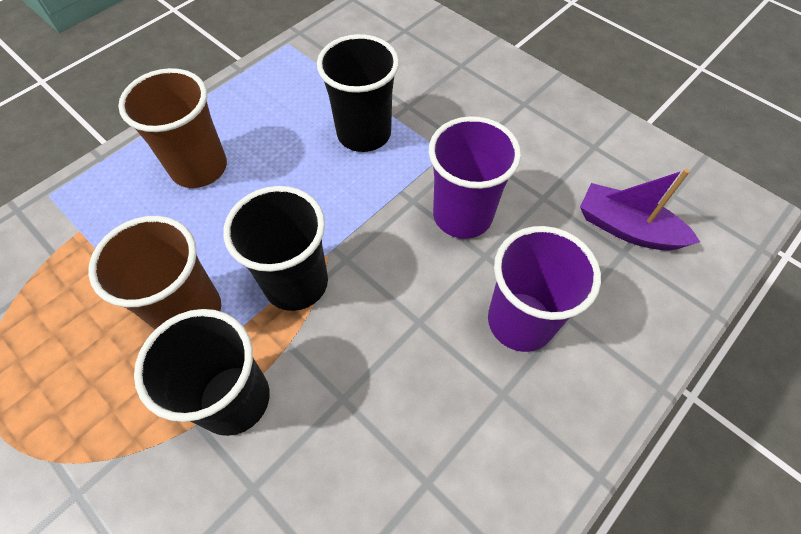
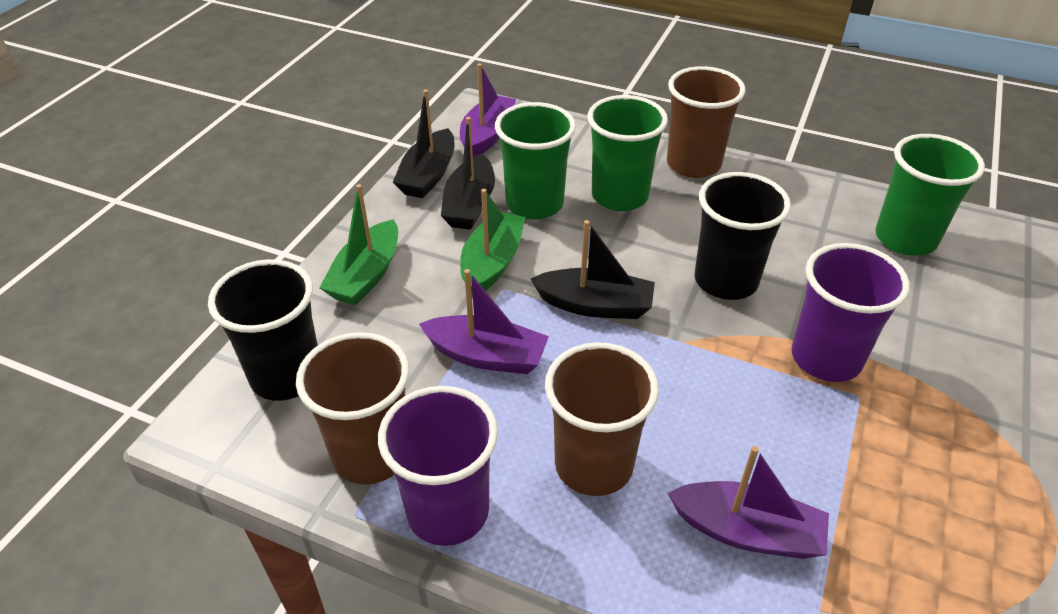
black boat: none = 0 -> [393,90,454,198] [441,117,495,230] [531,220,655,319] = 3
black cup: [134,309,270,436] [223,186,328,311] [317,34,399,152] = 3 -> [208,259,318,401] [695,172,791,300] = 2
brown cup: [88,216,221,329] [118,68,227,188] = 2 -> [296,332,409,485] [545,342,659,496] [667,66,745,178] = 3
green boat: none = 0 -> [319,184,398,305] [460,189,525,295] = 2
green cup: none = 0 -> [495,102,576,219] [587,95,668,211] [875,134,985,256] = 3
purple boat: [580,169,700,251] = 1 -> [419,269,549,374] [460,63,516,157] [668,446,829,559] = 3

